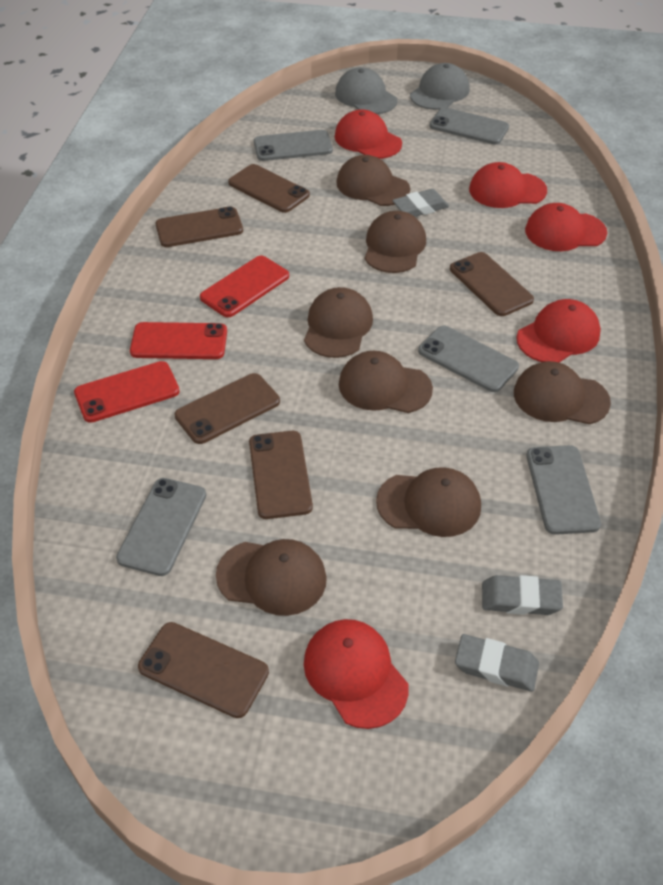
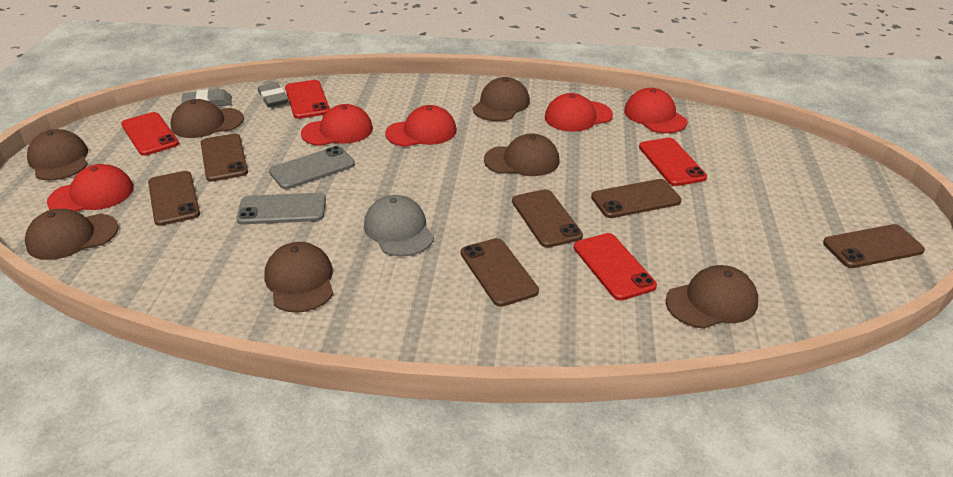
grey cap: [335,67,397,114] [410,63,470,110] = 2 -> [364,195,434,256] = 1
grey eraser: [392,189,449,217] [455,634,539,692] [482,575,563,615] = 3 -> [181,89,232,106] [258,82,288,107] = 2
grey phone: [116,478,206,576] [254,130,333,161] [418,326,519,392] [430,107,509,144] [526,445,601,535] = 5 -> [236,193,326,224] [269,146,355,189] = 2
red phone: [74,361,180,423] [130,322,227,359] [200,256,289,317] = 3 -> [121,112,179,156] [285,80,330,119] [574,233,657,301] [639,138,707,186] = 4

